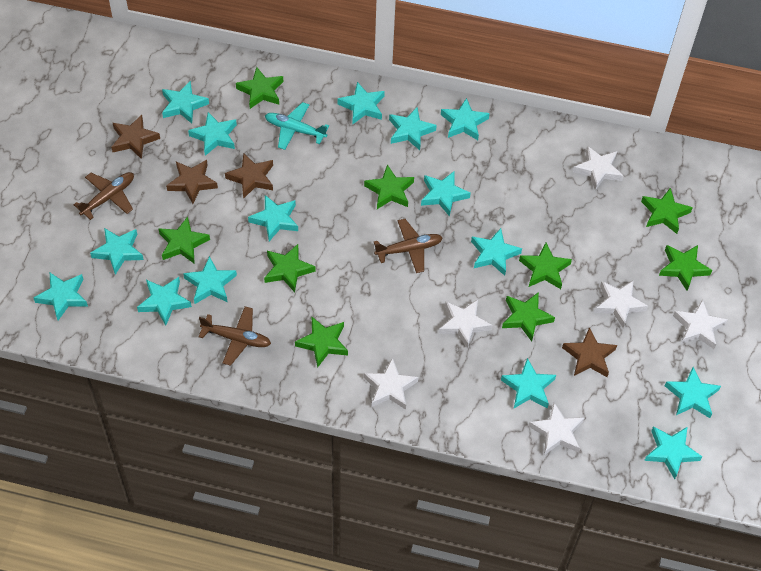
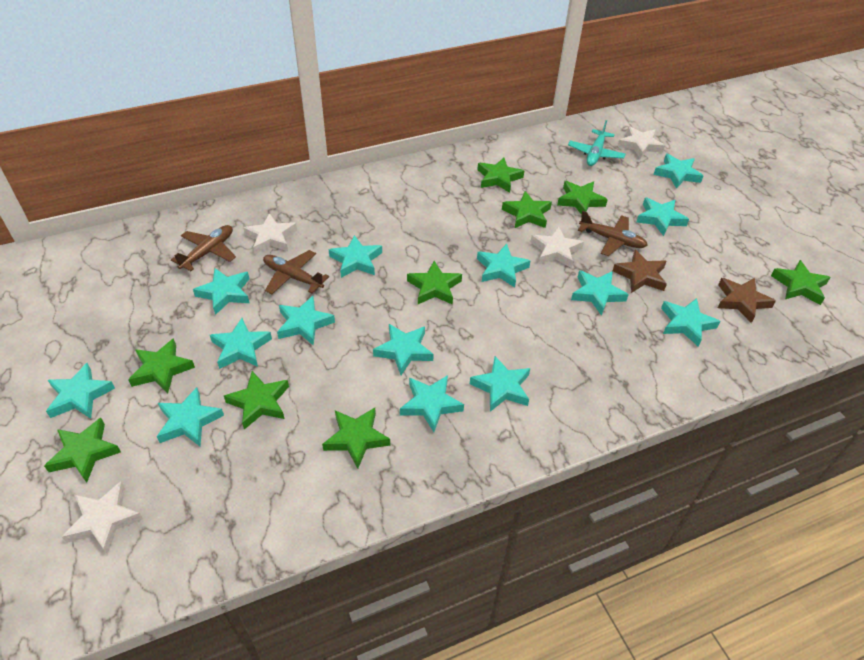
brown star: [111,115,160,159] [166,160,218,204] [225,153,273,199] [562,327,617,377] = 4 -> [613,250,667,293] [718,278,776,323] = 2
turquoise star: [34,273,88,320] [90,228,144,275] [137,277,192,326] [162,81,209,124] [183,256,237,304] [188,112,237,156] [248,195,298,241] [337,82,385,124] [389,107,437,150] [421,171,471,217] [441,98,490,140] [471,228,522,276] [501,358,556,408] [644,426,702,479] [665,367,721,418] = 15 -> [46,363,115,419] [157,387,224,446] [193,268,249,315] [210,318,272,369] [277,296,335,346] [329,235,382,278] [373,324,434,375] [400,375,464,432] [470,356,530,412] [477,244,531,287] [571,270,629,316] [636,197,689,236] [654,154,703,189] [661,298,721,347] = 14
white star: [364,358,419,410] [439,299,492,349] [528,403,584,455] [573,146,623,190] [594,280,648,328] [673,299,728,349] = 6 -> [62,481,143,555] [243,213,297,254] [531,226,584,268] [618,126,665,159] = 4

